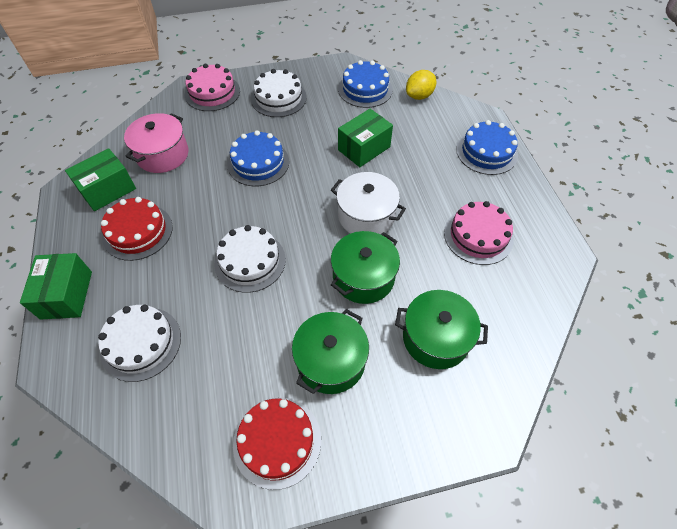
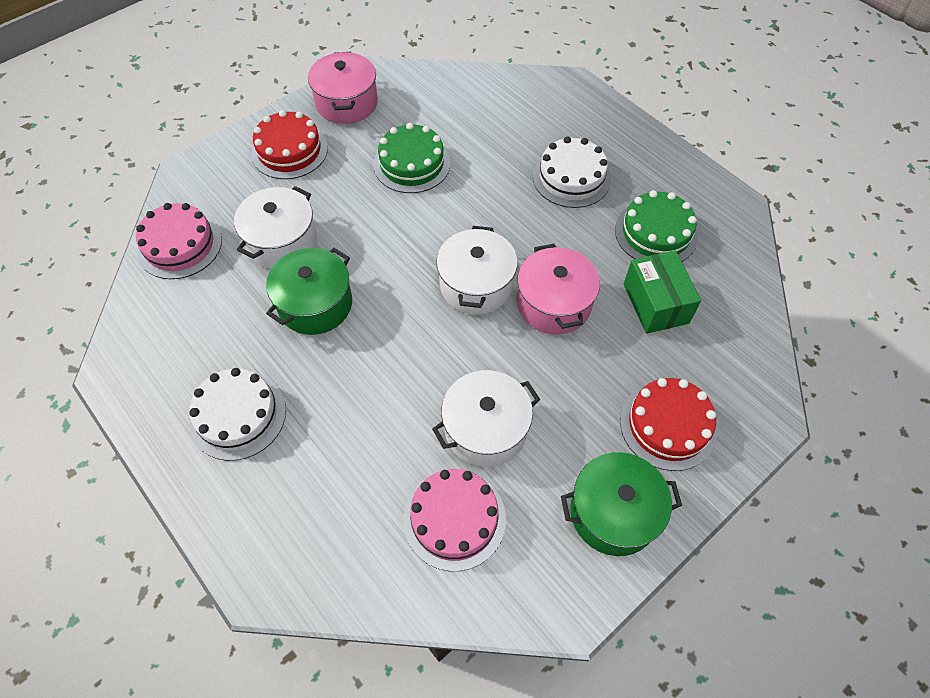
blue cake: [227,130,289,186] [338,60,393,108] [456,120,518,175] = 3 -> none = 0
green box: [20,253,92,320] [65,148,136,211] [338,109,393,167] = 3 -> [624,250,701,334] = 1
green cake: none = 0 -> [373,123,451,193] [615,190,698,262] = 2
green pot: [292,309,369,394] [331,231,400,304] [395,290,488,369] = 3 -> [266,248,352,335] [561,452,682,556] = 2
pink pot: [124,113,189,173] = 1 -> [308,52,378,124] [517,244,600,334] = 2
white cake: [98,305,181,382] [214,225,286,293] [251,69,307,117] = 3 -> [189,368,286,461] [533,137,611,208] = 2
white pot: [331,172,406,234] = 1 -> [234,186,317,269] [432,370,540,467] [436,226,518,315] = 3
yellow lemon: [406,70,436,100] = 1 -> none = 0

